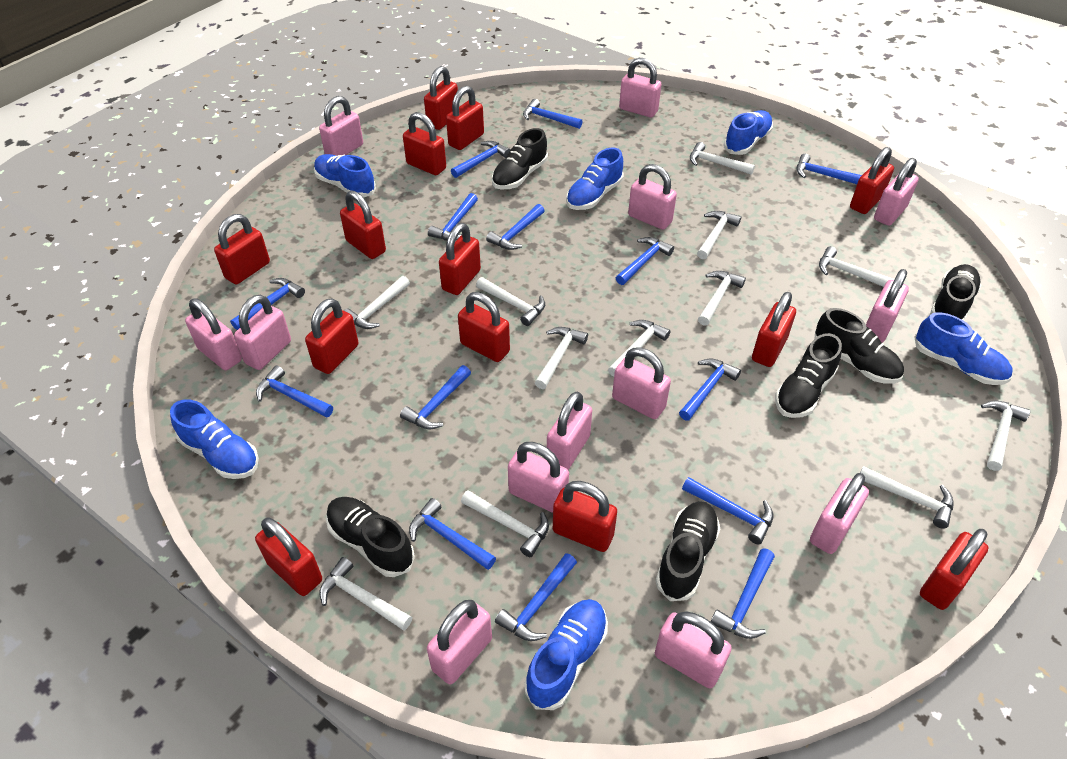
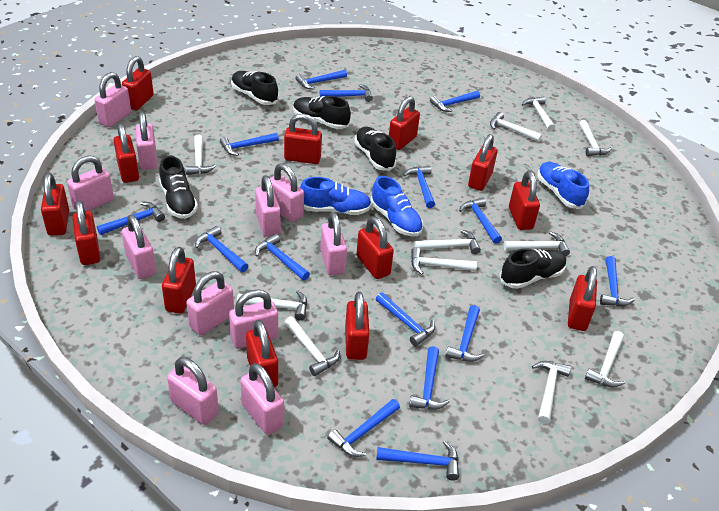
black shoe: [326,497,415,577] [492,128,548,189] [655,501,720,601] [775,333,842,418] [815,308,904,384] [930,264,981,321] = 6 -> [159,156,198,219] [231,71,279,105] [293,96,351,129] [354,127,396,171] [500,248,567,289] = 5
blue hammer: [230,278,305,330] [256,365,333,418] [400,365,471,429] [409,498,496,570] [428,193,478,241] [451,141,510,178] [486,204,545,250] [495,553,577,641] [523,99,582,129] [616,237,674,285] [679,358,741,421] [682,477,774,544] [711,548,775,639] [797,154,862,184] = 14 -> [97,202,165,235] [195,226,248,272] [220,133,279,156] [255,234,310,281] [296,70,347,90] [320,84,373,102] [327,399,400,457] [376,292,435,346] [376,440,459,481] [403,166,435,208] [409,346,449,410] [430,91,480,112] [445,305,484,362] [459,198,502,244] [600,256,635,307] = 15
blue shoe: [170,400,259,479] [314,154,376,197] [524,599,608,710] [566,148,624,210] [724,110,773,155] [915,312,1013,385] = 6 -> [300,177,372,215] [371,176,423,237] [537,162,589,209] = 3
pink padlock: [185,298,242,370] [234,295,291,370] [319,96,363,156] [427,600,492,684] [508,442,569,513] [547,392,592,470] [612,347,671,419] [619,58,662,118] [628,164,677,230] [655,612,732,688] [810,473,869,554] [866,269,909,343] [874,158,919,226] = 13 -> [67,155,114,211] [95,72,131,127] [122,215,156,279] [136,112,157,170] [167,357,219,425] [187,271,234,335] [229,289,278,349] [240,363,284,435] [255,175,281,237] [270,163,304,222] [320,212,347,276] = 11
white hammer: [319,557,412,630] [344,276,410,329] [461,490,549,557] [476,277,545,326] [535,327,588,389] [608,320,671,377] [690,142,755,175] [697,211,741,259] [698,271,746,326] [819,246,895,287] [860,466,954,529] [981,401,1030,471] = 12 -> [186,135,216,175] [237,290,307,321] [284,316,340,376] [411,247,477,274] [414,230,481,254] [490,112,542,142] [504,231,570,256] [522,96,555,131] [532,361,571,424] [579,120,612,156] [585,331,625,388] = 11

